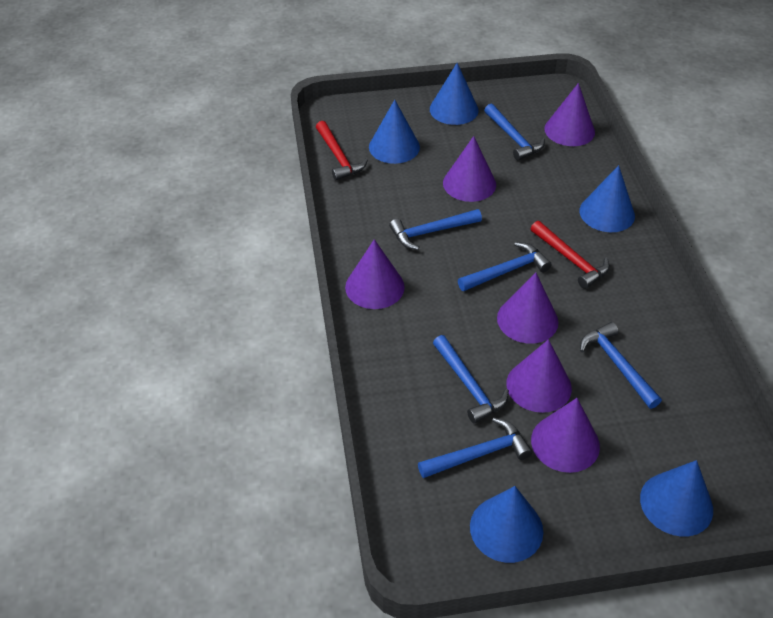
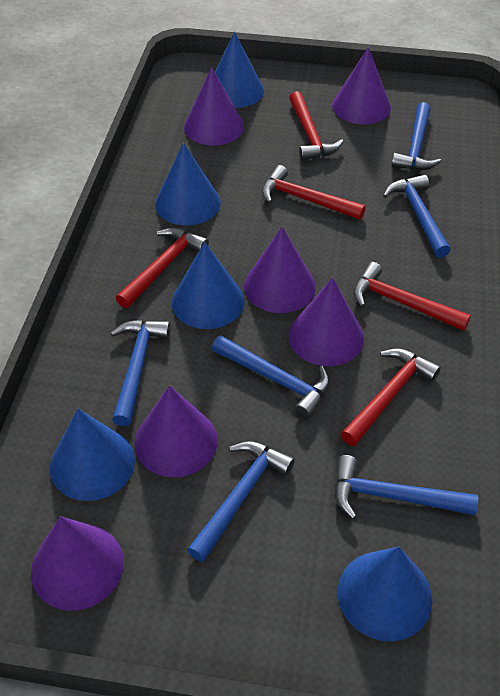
red hammer: [316,121,368,180] [531,221,610,289] = 2 -> [116,228,209,308] [262,165,366,220] [289,91,343,161] [341,348,441,446] [353,262,471,331] = 5

